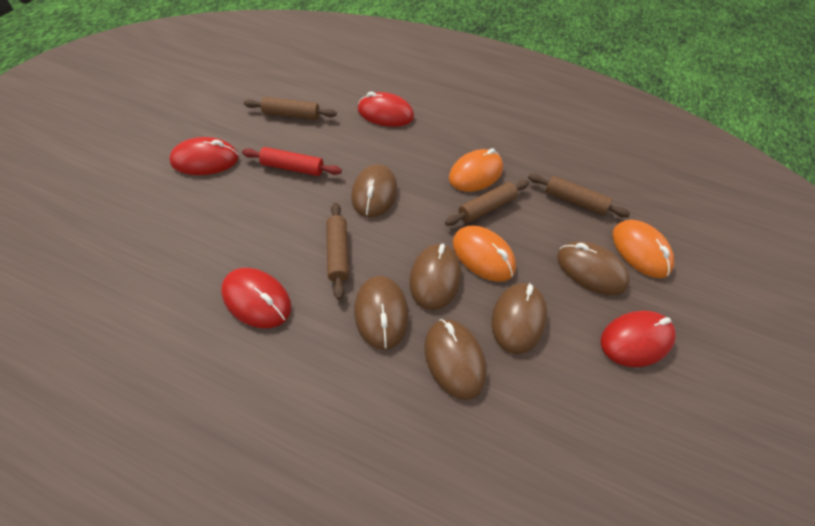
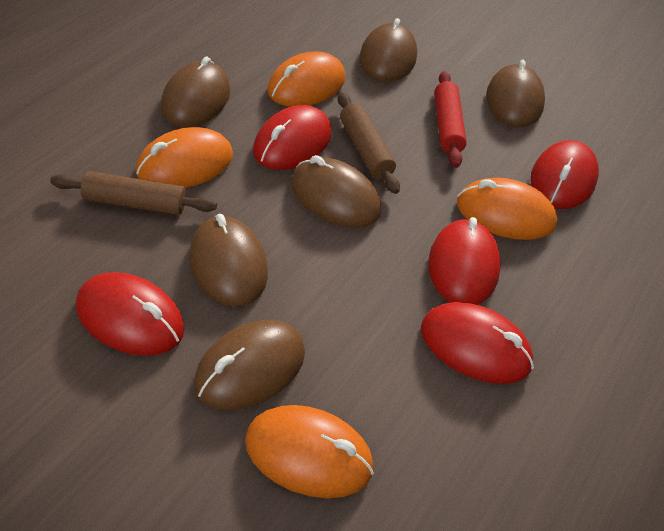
brown rolling pin: [244,97,337,120] [326,203,349,300] [445,180,529,226] [528,174,630,218] = 4 -> [50,171,217,215] [338,92,400,194] = 2
orange mouse: [449,148,503,192] [453,225,516,282] [612,220,674,278] = 3 -> [136,127,233,188] [245,405,374,498] [267,51,345,107] [457,178,557,240] = 4
red mouse: [169,137,239,175] [221,268,292,328] [358,92,414,127] [601,310,676,367] = 4 -> [76,272,184,356] [253,105,332,170] [421,302,534,384] [429,217,501,305] [531,140,599,209] = 5

